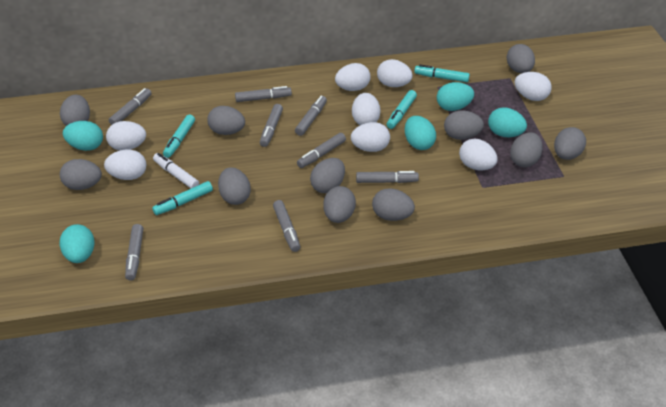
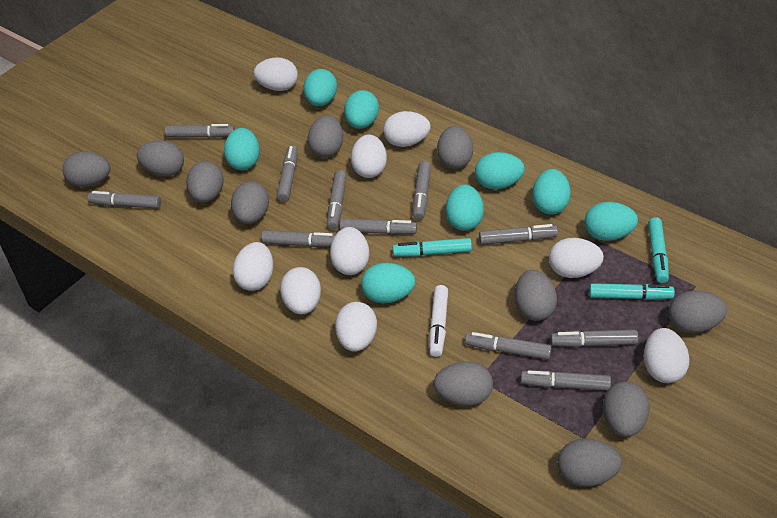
grey marker: [109,88,152,125] [125,224,143,280] [235,86,292,102] [260,104,283,147] [273,200,300,252] [295,96,327,136] [297,133,346,168] [356,171,419,183] = 8 -> [88,191,161,209] [165,124,235,138] [261,230,335,247] [277,145,298,202] [327,170,347,230] [340,219,417,235] [413,161,431,220] [465,332,552,360] [479,224,558,245] [521,370,611,391] [550,330,638,347] = 11
turquoise egg: [60,224,95,263] [63,121,103,151] [405,116,436,150] [437,82,474,111] [488,107,527,137] = 5 -> [224,128,260,170] [303,69,337,106] [344,90,379,129] [361,263,415,303] [446,184,484,231] [475,152,525,189] [532,169,571,215] [584,202,638,241] = 8
turquoise marker: [152,181,213,215] [163,114,195,158] [386,90,417,129] [414,64,470,82] = 4 -> [393,238,472,257] [589,283,675,300] [648,217,669,283] = 3
white egg: [104,150,146,180] [106,121,146,151] [335,63,370,91] [351,122,390,152] [352,93,380,125] [377,59,413,87] [459,139,498,170] [514,72,552,101] = 8 -> [233,242,273,291] [254,57,298,91] [280,267,321,314] [330,227,370,275] [335,302,377,352] [351,134,387,178] [384,111,431,147] [549,238,604,278] [644,328,690,383] = 9

